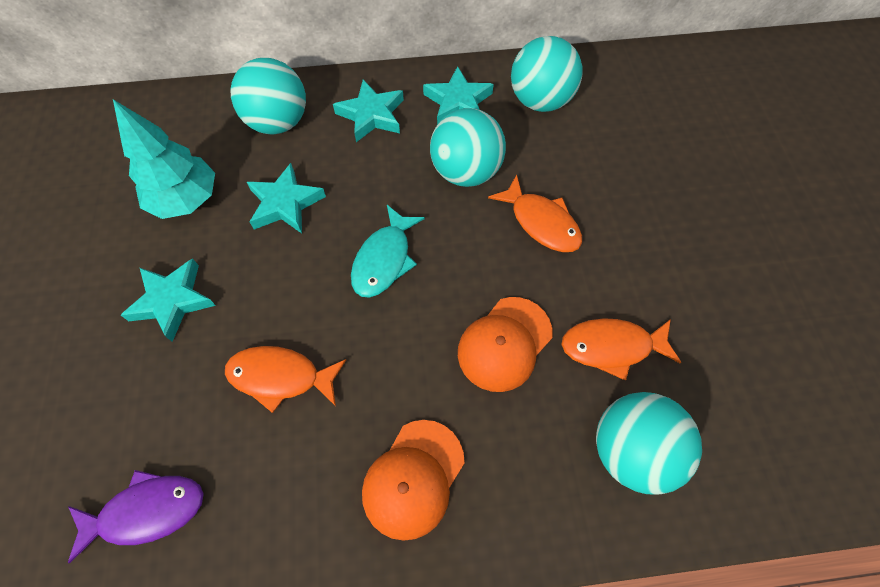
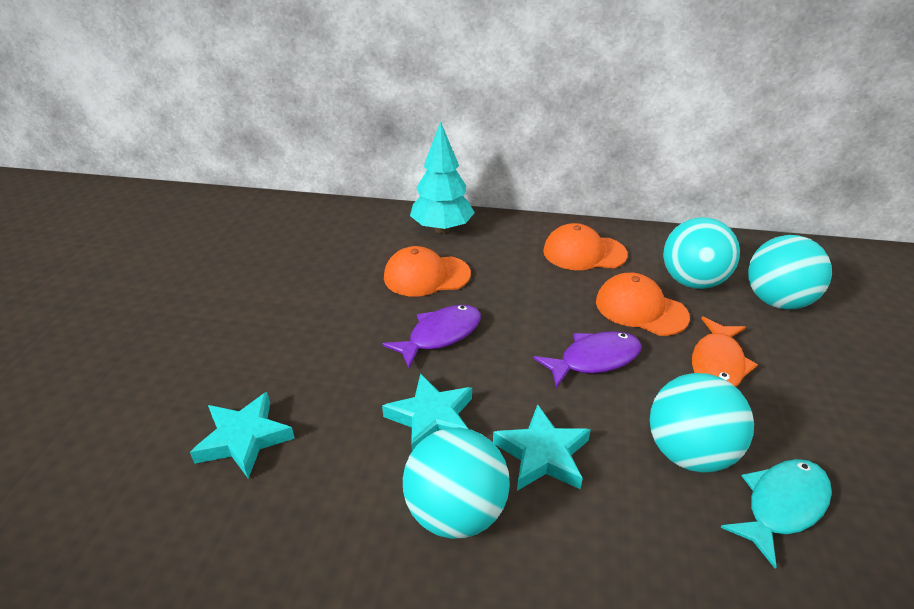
orange cap: [362,420,465,541] [458,297,553,392] = 2 -> [384,246,471,297] [543,223,628,270] [596,273,690,336] = 3
orange fish: [225,346,346,413] [488,175,582,252] [562,318,682,381] = 3 -> [692,316,758,387] = 1
purple fish: [68,470,204,563] = 1 -> [383,305,481,368] [533,331,641,388] = 2
turquoise star: [121,258,216,342] [247,163,326,233] [333,80,404,142] [423,66,494,124] = 4 -> [190,392,295,479] [382,373,472,451] [493,404,591,491] = 3

